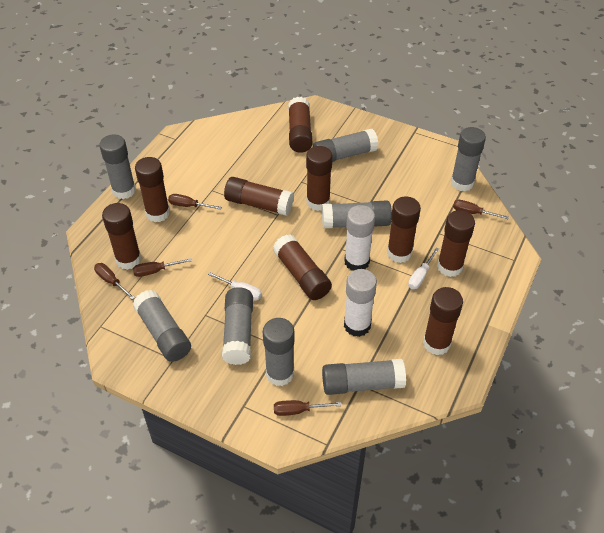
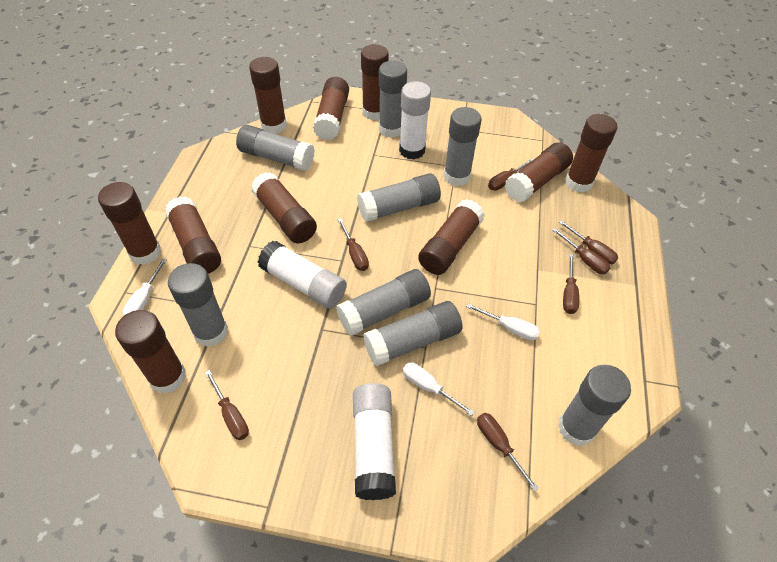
brown glue stick: [102,203,141,270] [135,157,170,222] [224,177,294,216] [273,234,332,300] [288,97,312,153] [306,146,333,211] [387,196,421,263] [423,287,463,355] [437,210,475,277] = 9 -> [98,182,161,265] [115,310,186,394] [165,196,221,274] [249,57,287,134] [251,172,317,244] [313,77,349,140] [361,44,389,121] [418,199,485,275] [505,142,573,202] [565,114,617,193] = 10
brown screwdriver: [94,263,135,300] [133,258,192,277] [168,194,222,210] [274,400,342,416] [453,200,509,219] = 5 -> [205,370,249,440] [338,218,369,271] [477,413,539,492] [488,158,534,190] [552,228,610,274] [559,220,618,264] [563,254,579,314] = 7
white glue stick: [344,205,375,271] [344,269,377,337] = 2 -> [258,241,347,309] [353,383,396,500] [399,81,431,160] = 3
white screwdriver: [208,272,262,300] [408,247,439,289] = 2 -> [123,259,166,316] [403,362,475,416] [466,303,540,341] = 3

